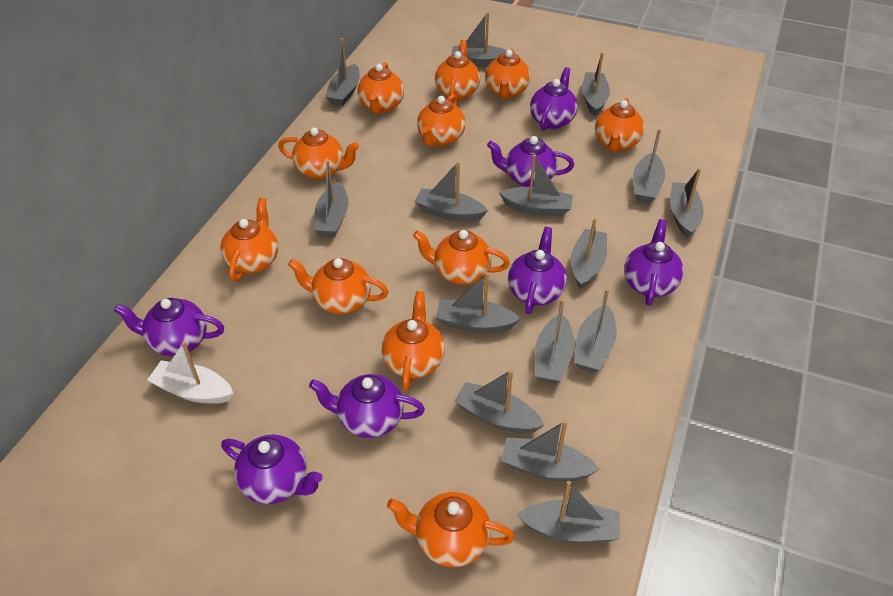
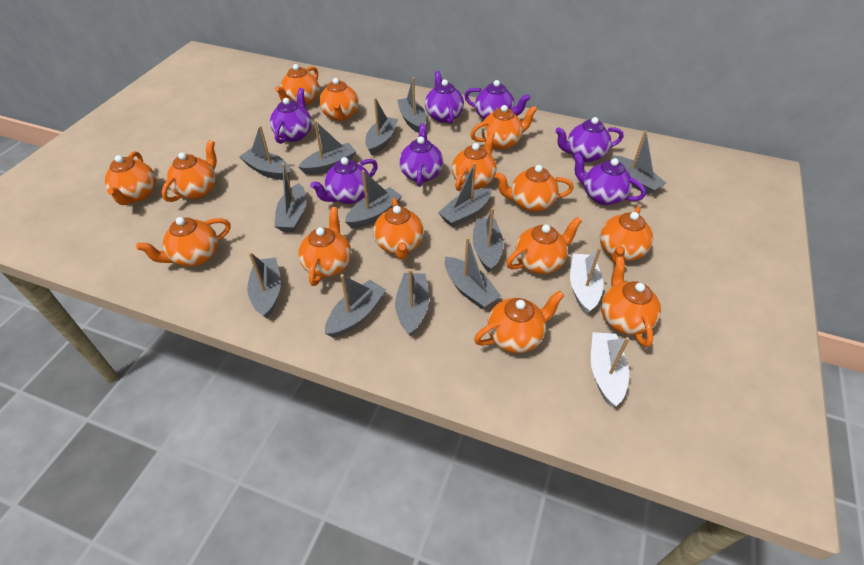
grey boat: [314,160,349,237] [325,38,360,106] [414,162,488,222] [436,272,521,333] [452,12,507,67] [454,370,544,433] [499,154,573,216] [501,420,600,481] [517,481,620,542] [535,299,574,384] [571,218,607,289] [574,288,617,373] [582,52,610,116] [633,129,665,204] [670,168,704,238] = 15 -> [239,125,290,180] [247,252,281,319] [274,163,307,232] [298,120,357,175] [325,274,386,338] [345,170,402,228] [365,98,398,155] [395,269,429,336] [397,77,426,133] [438,163,491,227] [445,237,501,309] [473,208,504,273] [612,130,666,195] = 13
orange teapot: [220,198,278,282] [278,127,359,179] [288,258,389,314] [357,62,404,114] [382,291,445,391] [387,492,515,567] [413,230,510,285] [417,94,466,147] [435,40,480,102] [485,49,530,99] [595,98,644,152] = 11 -> [105,151,156,205] [136,217,230,266] [161,140,217,202] [275,64,319,106] [298,207,351,286] [319,78,359,121] [373,198,424,260] [452,132,497,191] [470,105,537,150] [474,290,564,353] [495,165,574,212] [506,217,582,274] [600,206,653,264] [601,257,661,347] = 14
white boat: [147,342,233,404] = 1 -> [570,247,603,314] [591,332,629,407] = 2

